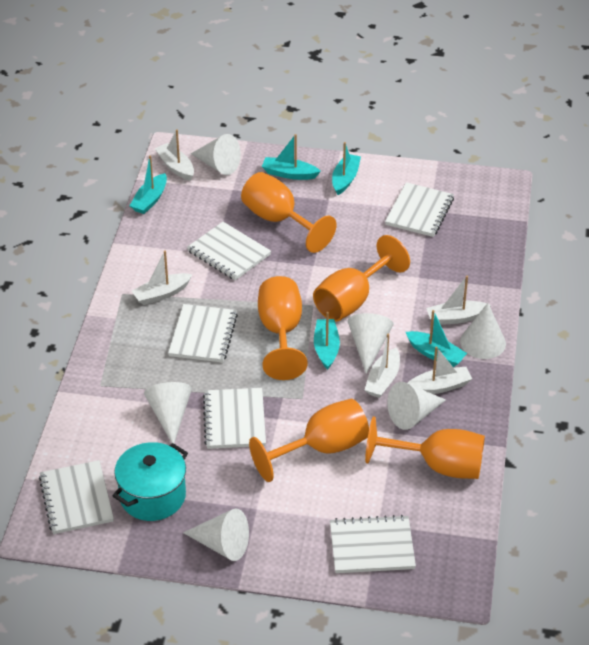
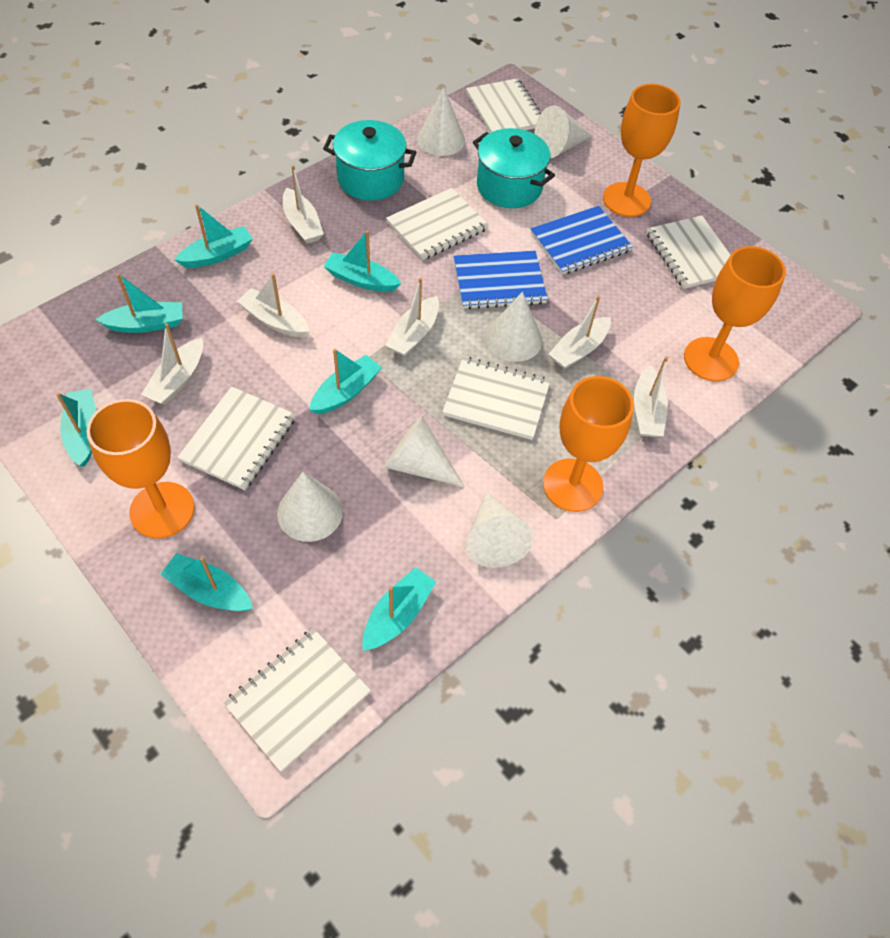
blue notebook: none = 0 -> [454,251,548,309] [531,206,633,275] = 2
orange goblet: [241,172,337,253] [249,399,369,482] [258,276,308,380] [313,235,410,322] [365,416,485,479] = 5 -> [86,399,195,539] [543,376,634,512] [603,84,681,217] [684,246,786,382] = 4
turquoise boat: [130,155,167,214] [262,134,321,180] [314,312,340,370] [332,142,361,195] [406,310,467,367] = 5 -> [56,389,96,467] [96,273,183,333] [160,553,253,611] [175,204,253,268] [309,349,382,414] [324,230,402,292] [362,567,436,651] = 7
turquoise pot: [113,442,188,521] = 1 -> [323,120,416,201] [473,128,555,208] = 2
white boat: [132,250,193,305] [155,129,194,181] [365,334,400,398] [408,347,472,394] [426,276,491,325] = 5 -> [141,323,203,405] [237,273,310,337] [283,165,324,244] [386,278,439,356] [549,296,611,369] [634,357,668,437] = 6

